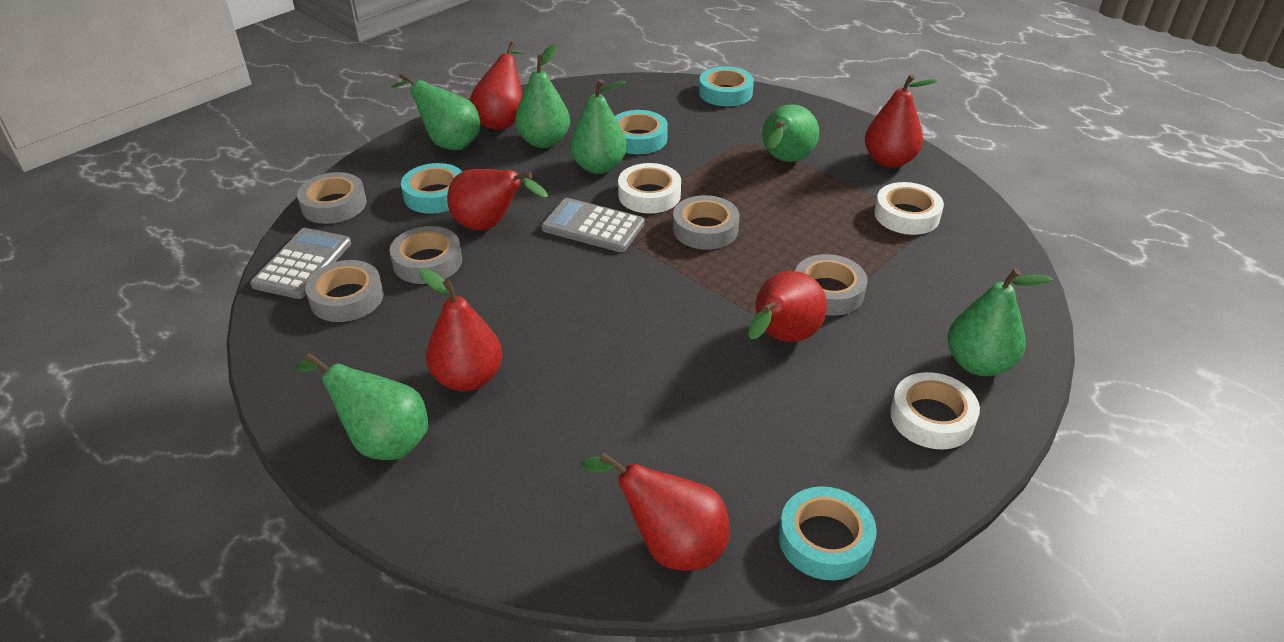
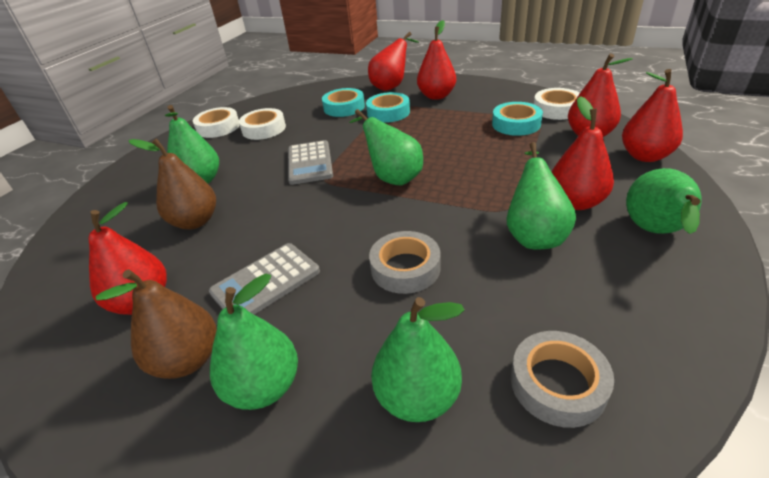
brown pear: none = 0 -> [96,269,217,379] [129,138,216,230] = 2
grey tape: [297,172,367,224] [305,260,383,322] [390,226,462,284] [673,195,740,249] [795,254,867,316] = 5 -> [369,231,441,294] [511,331,614,428] = 2
turquoise tape: [401,163,462,214] [615,110,668,154] [699,66,754,106] [779,486,877,580] = 4 -> [322,88,365,117] [366,92,410,123] [492,102,543,136] = 3

